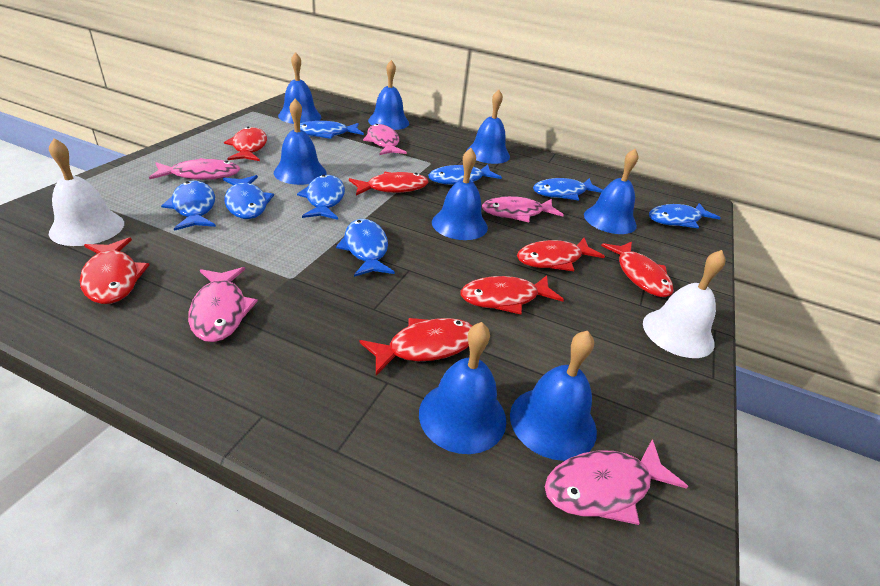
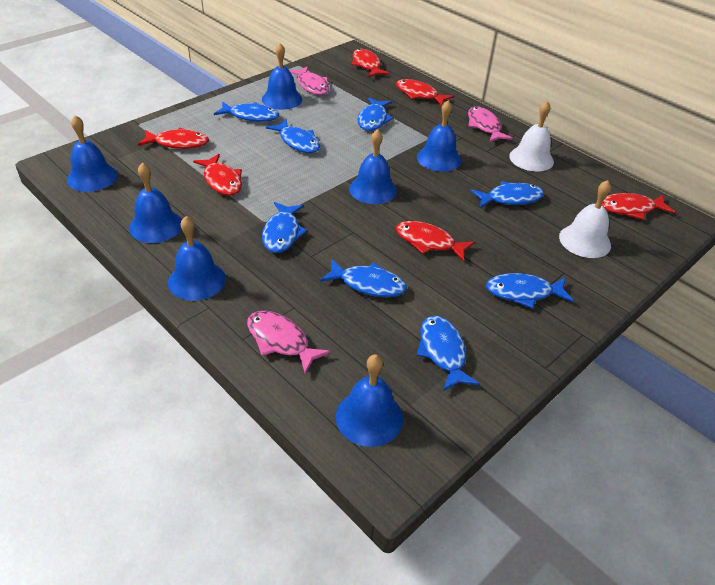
blue bell: [274,99,327,185] [278,52,321,124] [368,60,409,130] [419,322,506,454] [432,148,488,240] [466,90,510,164] [510,331,597,461] [584,149,638,234] = 8 -> [67,115,118,192] [129,162,182,243] [168,216,226,301] [262,43,302,110] [336,354,403,447] [349,129,397,204] [417,100,461,172] = 7
pink fish: [149,158,240,180] [188,267,258,342] [363,124,407,155] [482,196,563,222] [545,439,688,525] = 5 -> [247,311,331,374] [289,66,329,95] [468,106,513,143] = 3
red fish: [80,237,149,304] [224,127,267,161] [349,172,429,195] [359,318,472,375] [460,275,564,314] [517,238,605,271] [601,242,674,297] = 7 -> [137,128,209,149] [193,154,242,196] [352,49,390,77] [396,79,454,106] [396,221,475,262] [602,193,675,220] = 6

